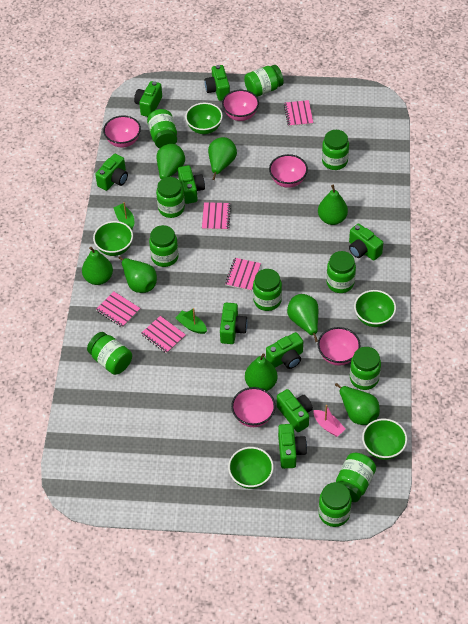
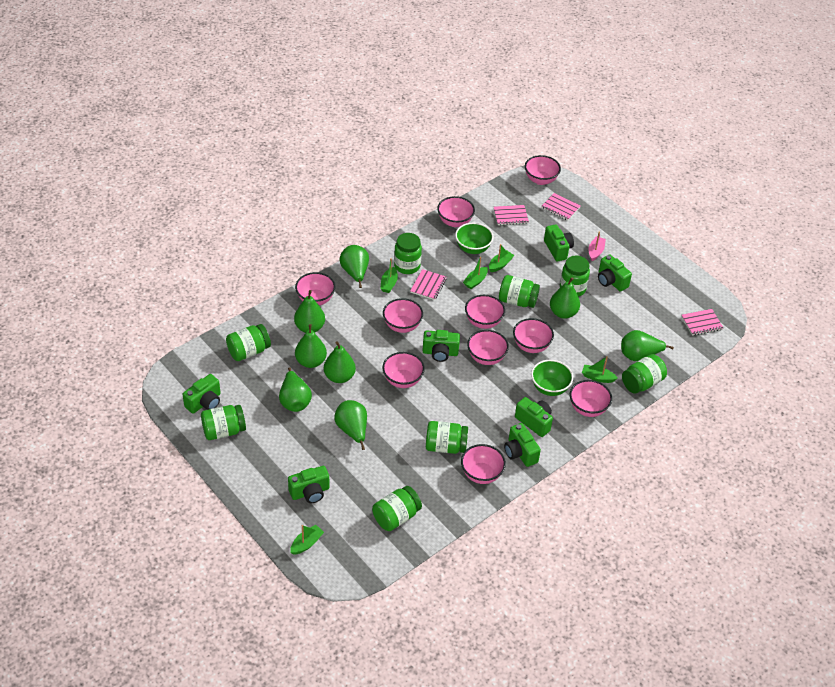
green boat: [113,202,134,230] [176,308,207,334] = 2 -> [290,525,324,555] [380,258,398,293] [463,257,488,289] [489,244,514,272] [582,356,618,383] = 5
green bowl: [93,221,133,256] [185,103,223,134] [228,447,274,489] [354,290,396,327] [362,419,407,460] = 5 -> [455,223,494,254] [531,360,573,396] = 2
green camera: [95,153,128,191] [134,81,162,117] [178,165,205,204] [205,65,230,101] [220,303,248,344] [266,332,303,369] [277,389,313,432] [278,424,307,469] [349,223,383,261] = 9 -> [183,374,221,414] [288,466,330,503] [422,330,460,362] [504,423,541,467] [515,397,553,437] [544,224,574,261] [598,255,632,291] = 7
green jar: [87,332,132,375] [147,109,177,148] [149,225,179,267] [156,177,185,218] [244,65,284,97] [253,269,282,311] [319,482,352,527] [322,130,349,170] [326,251,356,293] [336,453,376,502] [350,347,381,390] = 11 -> [201,405,246,440] [226,324,271,361] [372,486,422,531] [394,233,422,274] [426,421,468,454] [499,275,540,308] [560,255,590,297] [622,354,667,394] = 8
pink bowl: [103,115,141,147] [222,90,259,121] [231,387,276,427] [269,154,308,188] [318,327,361,366] = 5 -> [295,272,335,305] [382,352,425,388] [383,298,423,333] [437,196,475,227] [461,444,506,484] [465,295,505,329] [467,330,509,365] [513,318,554,353] [525,155,561,185] [570,380,612,417] = 10
pink notebook: [96,292,140,328] [141,316,186,354] [202,202,231,230] [225,258,261,291] [284,100,313,127] = 5 -> [410,269,447,300] [494,205,529,226] [541,193,580,221] [681,309,723,335] = 4

